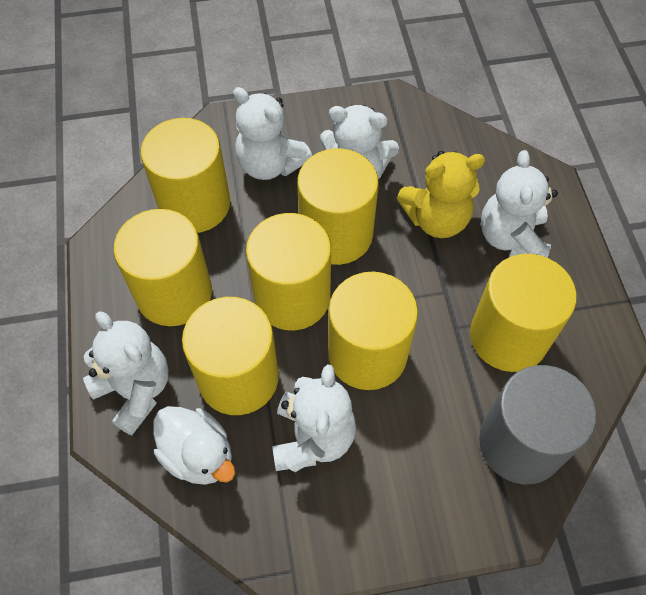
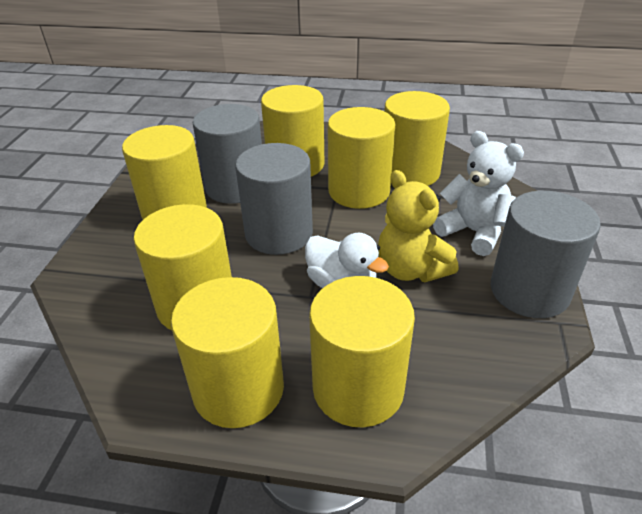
grey cylinder: [479,365,596,484] = 1 -> [193,104,262,204] [235,143,313,255] [491,191,601,318] = 3
white teddy bear: [83,311,169,436] [233,87,312,180] [272,365,356,472] [320,105,399,180] [481,150,558,258] = 5 -> [433,131,524,256] = 1

